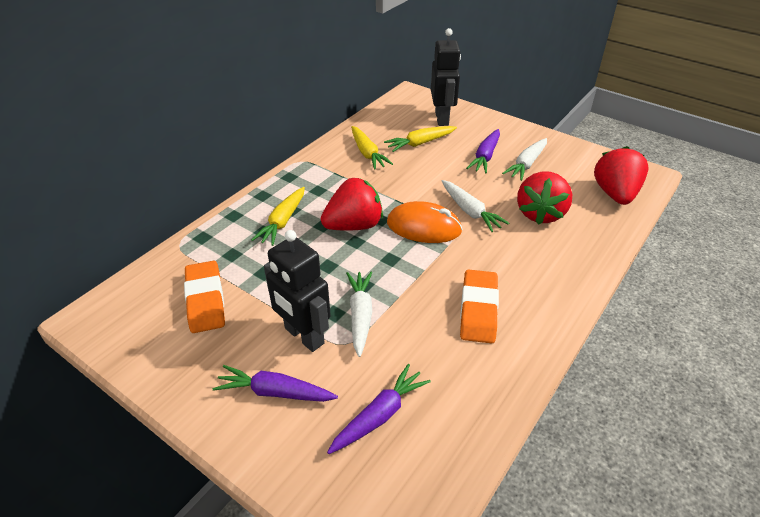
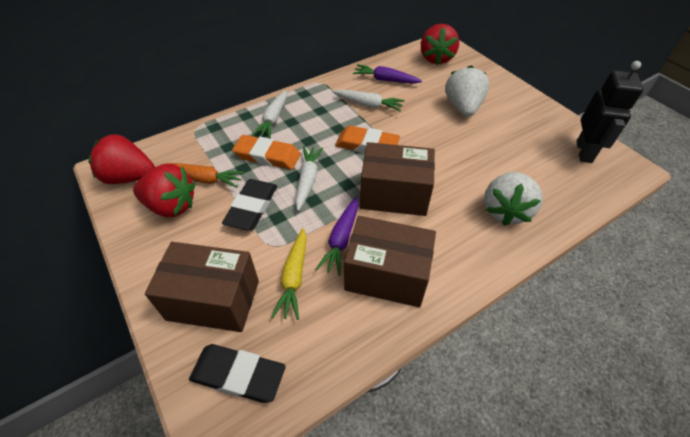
black eraser: none = 0 -> [189,344,286,403] [222,179,277,230] = 2
black robot: [264,230,331,352] [431,28,461,126] = 2 -> [576,61,643,163] = 1
brown box: none = 0 -> [145,242,259,332] [344,216,436,307] [360,142,435,216] = 3
orange carrot: none = 0 -> [161,163,244,188] = 1
orange mouse: [387,201,462,243] = 1 -> none = 0
purple carrot: [213,365,338,402] [327,364,431,454] [466,129,500,174] = 3 -> [316,197,359,276] [353,64,422,84] = 2
white strawberry: none = 0 -> [445,65,489,117] [484,172,543,226] = 2
yellow carrot: [251,187,305,246] [351,126,393,170] [384,126,457,152] = 3 -> [271,228,307,320] = 1

